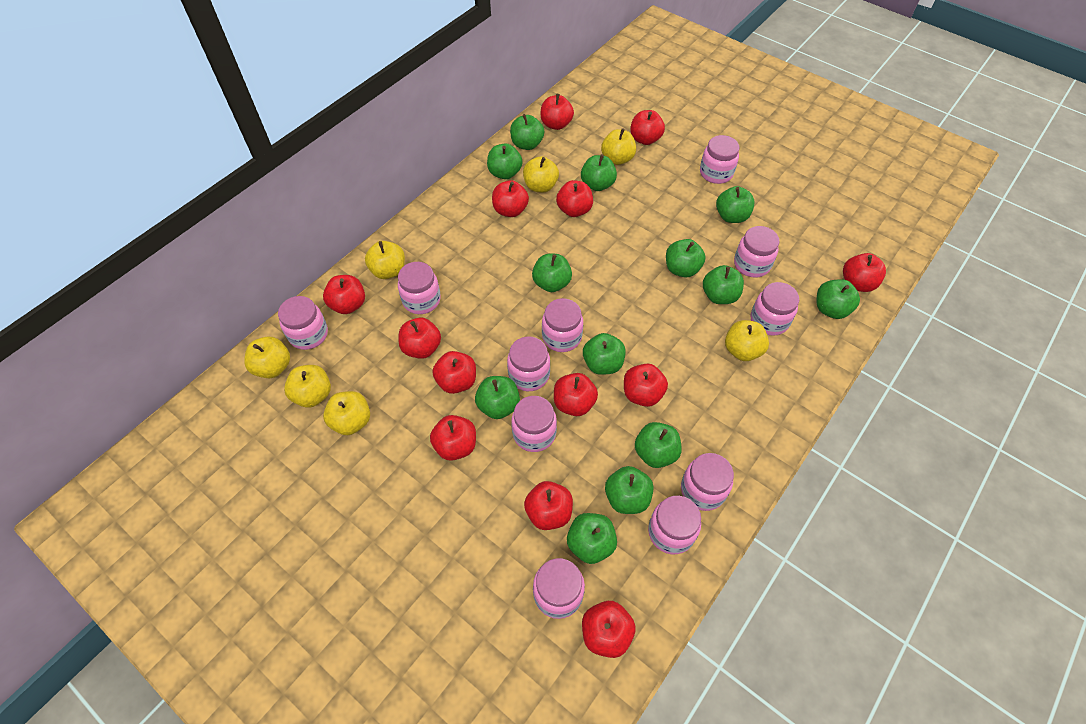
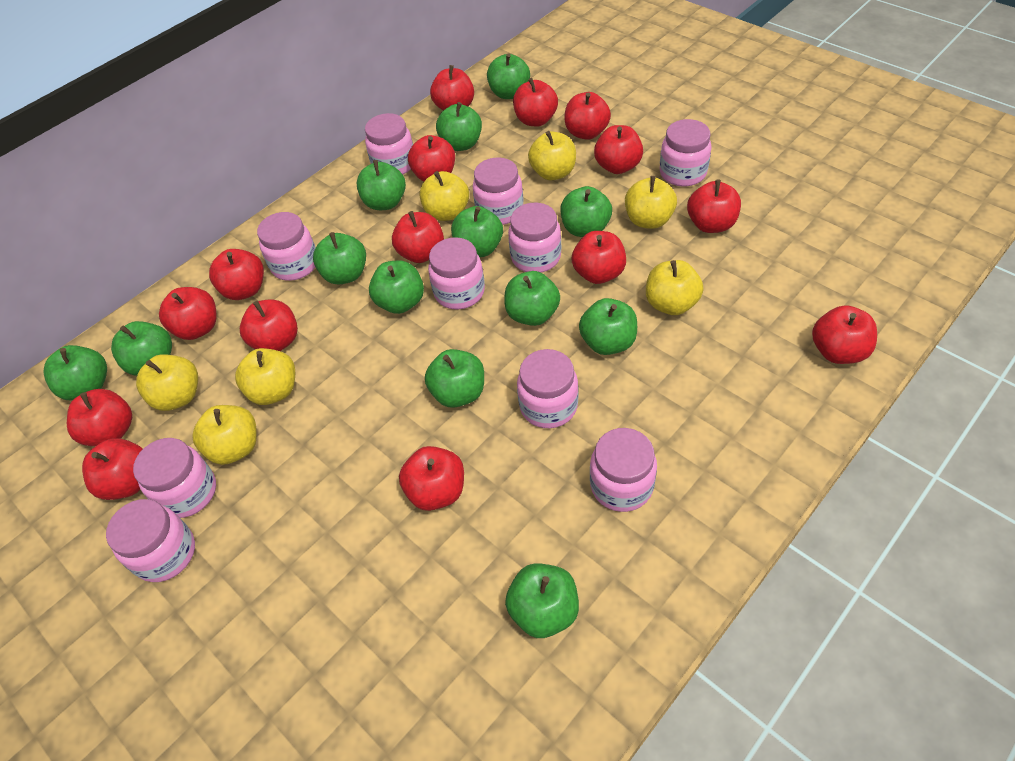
pink jar: [278,296,328,350] [398,262,441,314] [507,336,550,391] [511,396,557,452] [533,558,585,619] [542,298,583,352] [648,496,701,554] [681,453,734,511] [700,135,739,184] [734,226,779,278] [751,282,799,336] = 11 -> [106,499,195,582] [133,438,216,518] [257,212,316,281] [365,113,413,174] [428,237,485,309] [473,157,524,225] [508,203,561,273] [517,349,578,428] [590,428,657,512] [660,119,712,187] = 10
red apple: [323,275,365,314] [399,318,441,359] [430,415,476,461] [432,351,476,394] [492,180,529,217] [524,481,573,530] [540,94,574,130] [554,373,598,416] [556,180,593,217] [582,601,635,658] [624,364,668,407] [630,110,665,145] [843,253,886,292] = 13 -> [67,389,132,446] [82,438,143,500] [159,287,217,340] [209,249,264,300] [240,299,298,351] [392,211,444,263] [399,446,464,511] [408,135,455,182] [430,65,474,111] [513,78,558,126] [564,92,611,140] [572,231,626,284] [594,125,643,174] [687,180,741,233] [812,305,877,364] = 15

